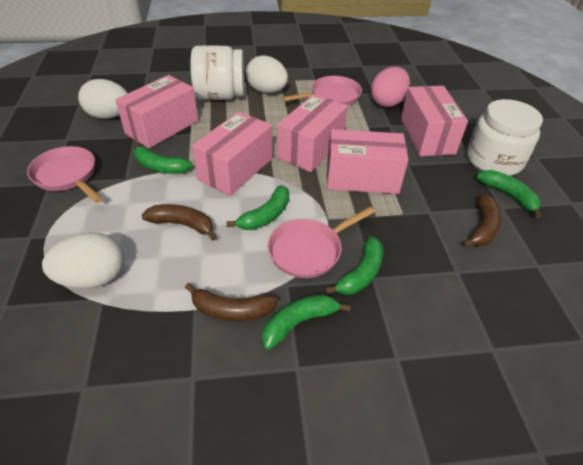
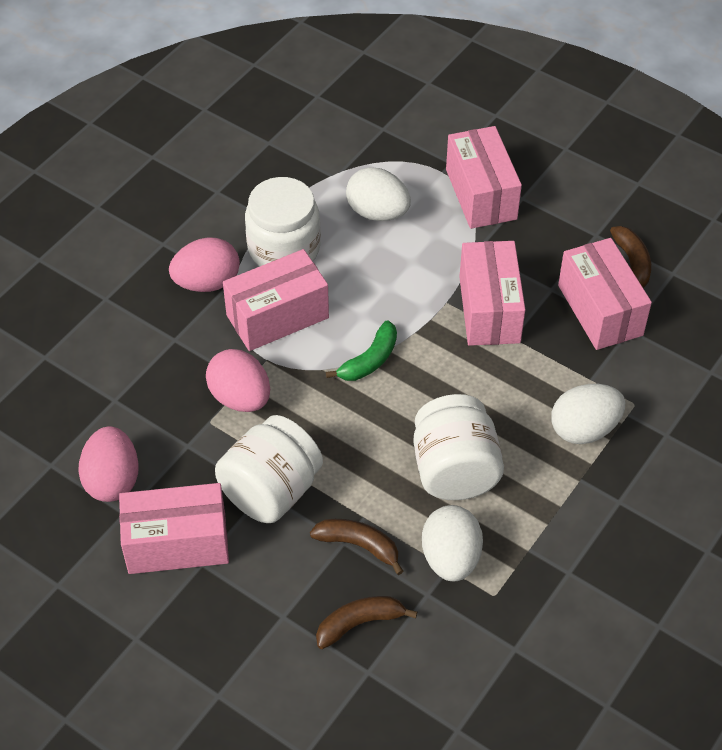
green banana: [134,142,193,174] [226,185,289,230] [262,294,350,350] [325,236,383,295] [476,170,542,218] = 5 -> [326,320,397,381] = 1
pink egg: [371,67,410,107] = 1 -> [78,426,139,502] [169,238,240,292] [206,349,270,412] = 3
pink pan: [27,146,103,203] [268,207,375,278] [282,76,362,105] = 3 -> none = 0
white jar: [190,45,245,100] [467,99,543,176] = 2 -> [215,415,323,523] [245,177,321,266] [413,394,504,500] = 3

